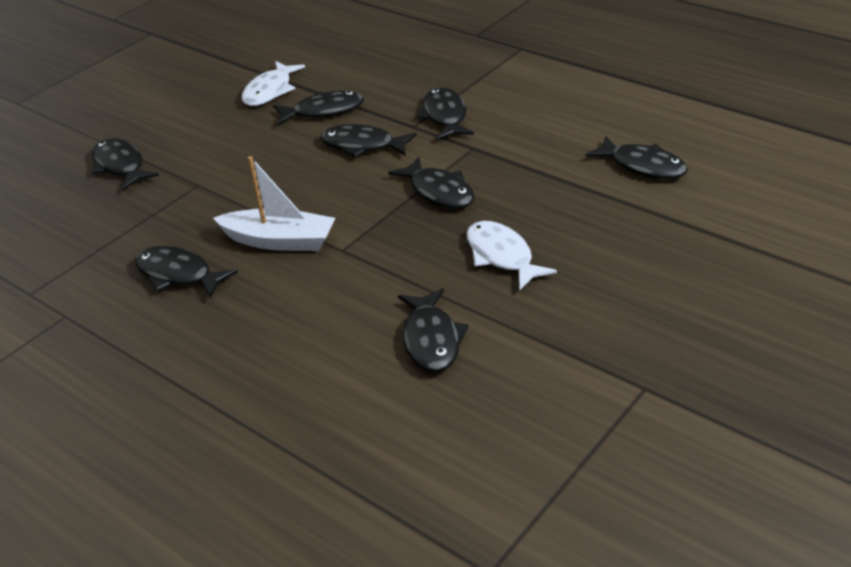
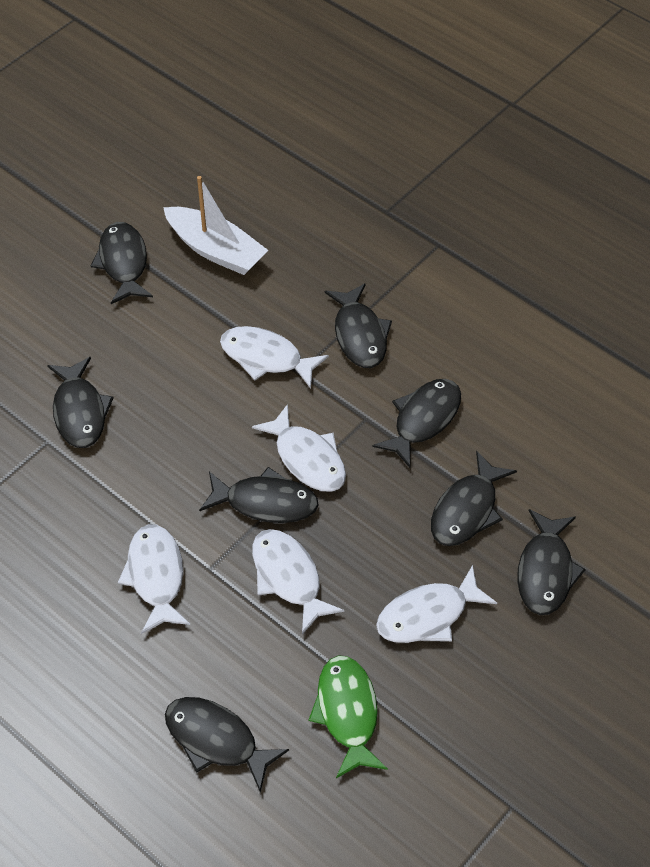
green fish: none = 0 -> [309,655,388,778] = 1
white fish: [242,61,305,106] [466,221,557,291] = 2 -> [118,524,190,634] [220,326,329,389] [252,404,346,492] [252,529,344,634] [376,565,497,643] = 5

